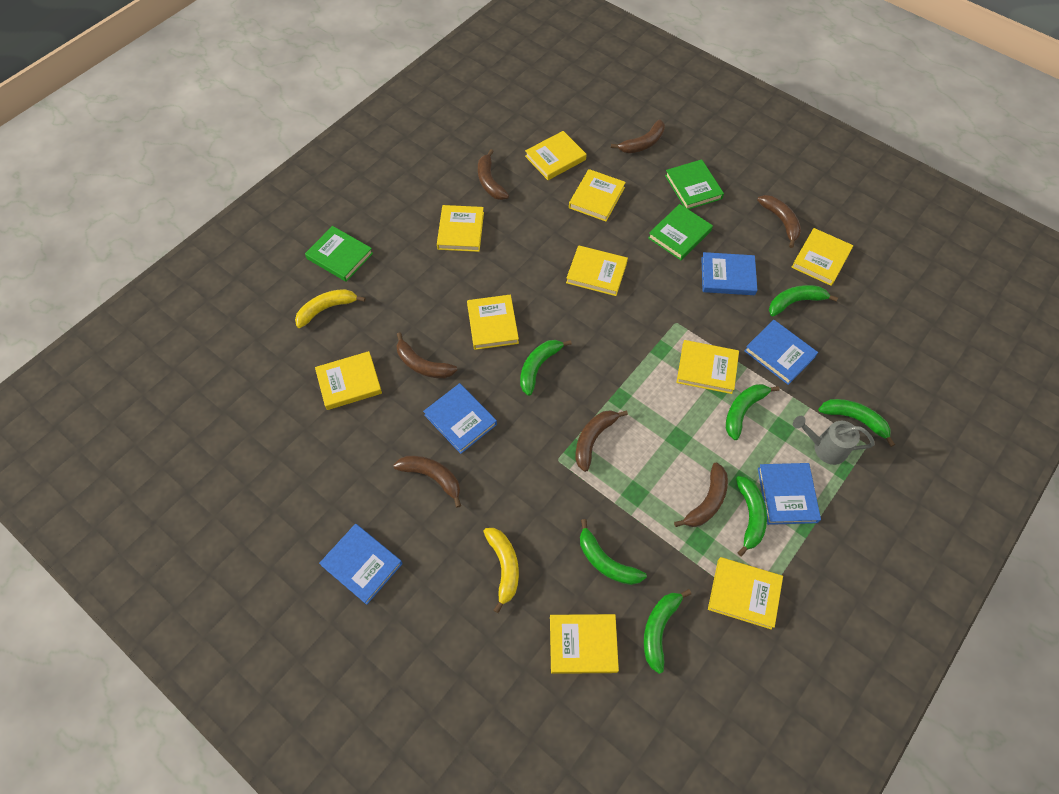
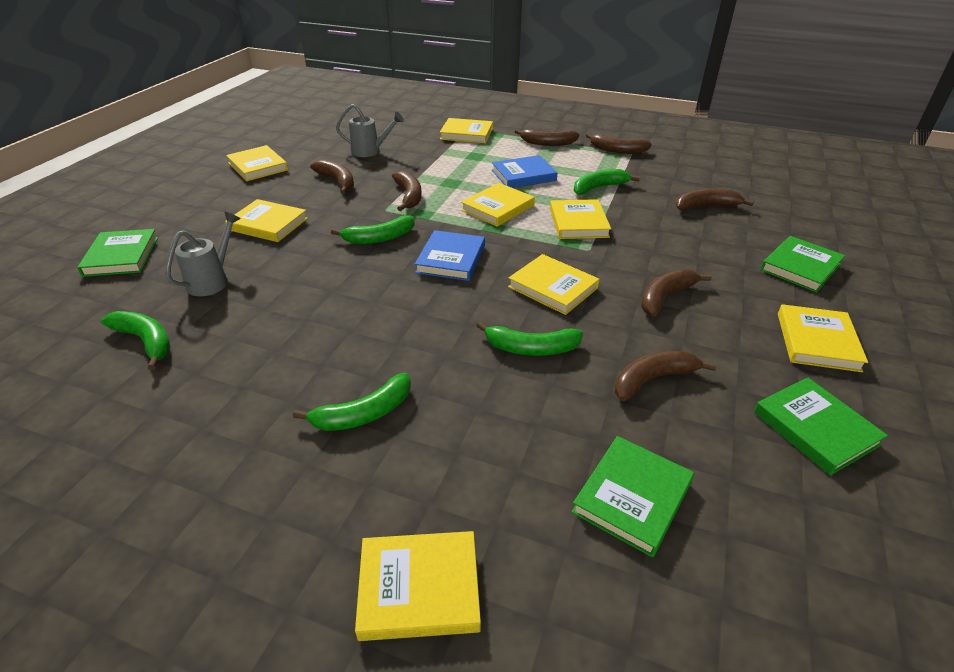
blue book: [319,524,403,605] [423,383,497,454] [701,252,757,295] [744,320,818,385] [758,463,821,525] = 5 -> [415,230,485,281] [492,155,558,188] = 2
green banana: [520,340,572,396] [580,519,647,585] [644,589,691,674] [726,384,780,440] [736,476,767,556] [769,285,838,316] [818,399,895,447] = 7 -> [101,311,170,370] [293,373,411,431] [331,215,415,244] [476,322,583,356] [574,169,640,195] = 5
green book: [305,226,373,282] [648,204,713,260] [665,159,724,210] = 3 -> [77,229,158,277] [572,436,694,557] [754,378,888,475] [760,236,845,292] = 4
grey watering can: [793,416,875,465] = 1 -> [165,212,241,296] [336,104,404,157] = 2
yellow banana: [295,289,365,328] [483,528,519,613] = 2 -> none = 0
yellow book: [315,351,382,410] [437,205,484,252] [467,295,519,350] [525,131,587,180] [550,614,619,674] [566,245,628,296] [569,169,626,222] [676,340,739,394] [708,557,783,630] [791,228,853,286] = 10 -> [225,199,308,242] [226,145,288,181] [355,531,481,641] [440,118,493,143] [461,183,535,227] [508,254,599,315] [550,199,611,239] [778,304,868,372] = 8

